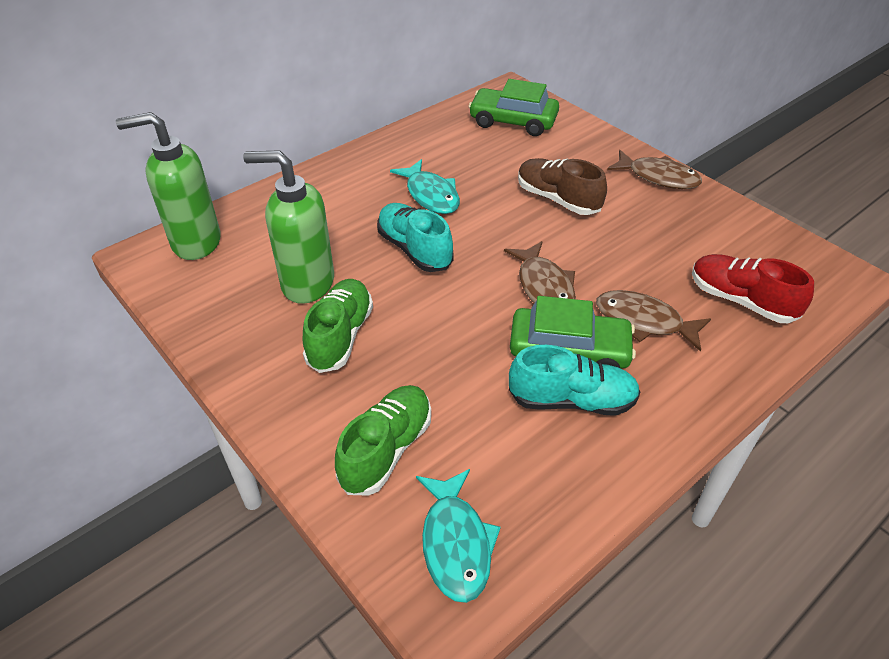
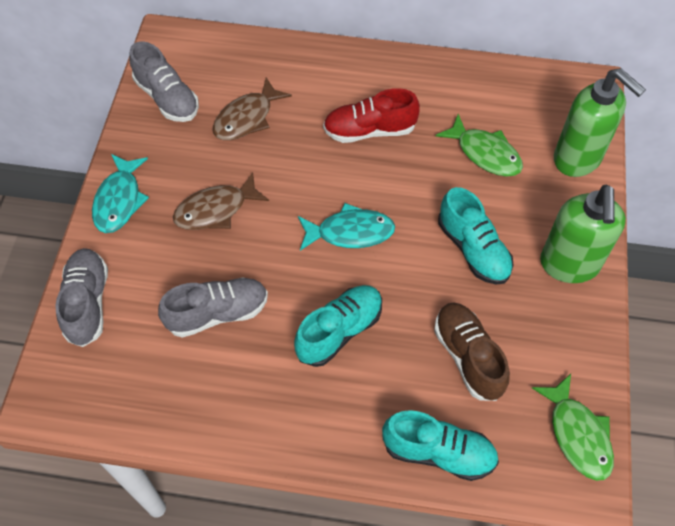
brown fish: [504,241,576,303] [596,290,711,352] [607,150,702,189] = 3 -> [173,172,269,230] [213,78,292,140] = 2
green car: [468,79,559,136] [510,296,636,368] = 2 -> none = 0
green fish: none = 0 -> [436,114,523,177] [532,374,614,481] = 2
green shoe: [303,279,373,373] [335,385,431,496] = 2 -> none = 0
grey shoe: none = 0 -> [55,248,108,347] [129,41,199,122] [158,277,268,338] = 3
turquoise shoe: [377,203,453,272] [509,345,640,416] = 2 -> [294,285,382,367] [382,410,499,481] [438,187,513,284] = 3

